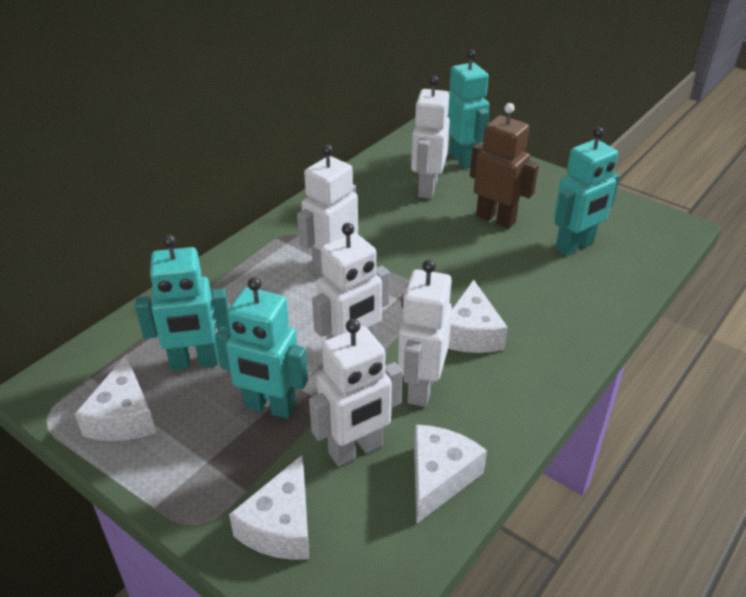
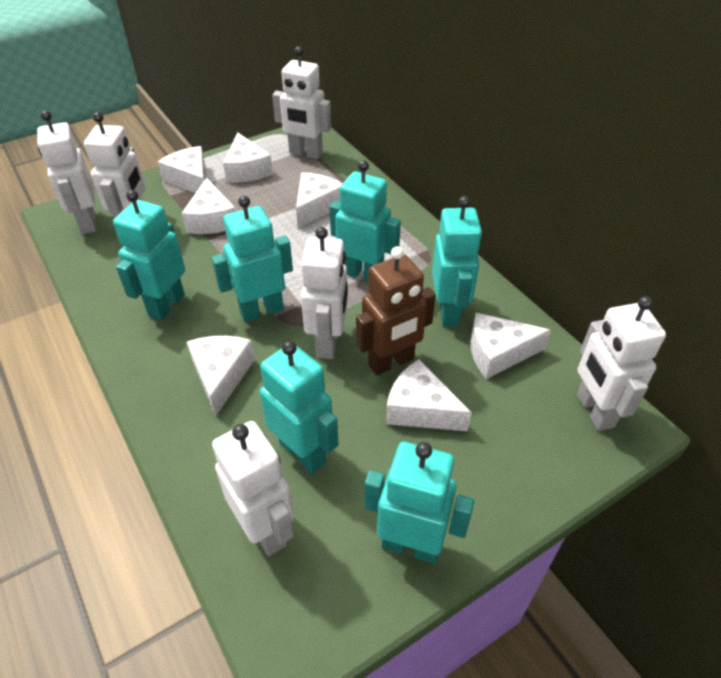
turquoise robot: [135,234,230,371] [215,277,308,419] [447,50,489,168] [554,127,620,256] = 4 -> [113,190,185,320] [211,196,293,322] [260,341,338,474] [330,160,401,282] [364,442,474,564] [432,196,482,326] = 6
white cheese: [75,355,156,441] [229,455,309,560] [414,425,487,523] [448,279,508,353] = 4 -> [158,146,206,193] [181,178,236,234] [187,336,255,416] [223,132,273,183] [296,172,342,228] [386,359,472,431] [471,313,551,379] = 7
white robot: [297,144,358,276] [309,319,402,466] [312,223,390,340] [398,259,452,407] [411,76,450,199] = 5 -> [37,110,96,234] [84,112,145,218] [212,421,294,556] [272,46,331,159] [301,227,348,359] [577,296,666,431] = 6

